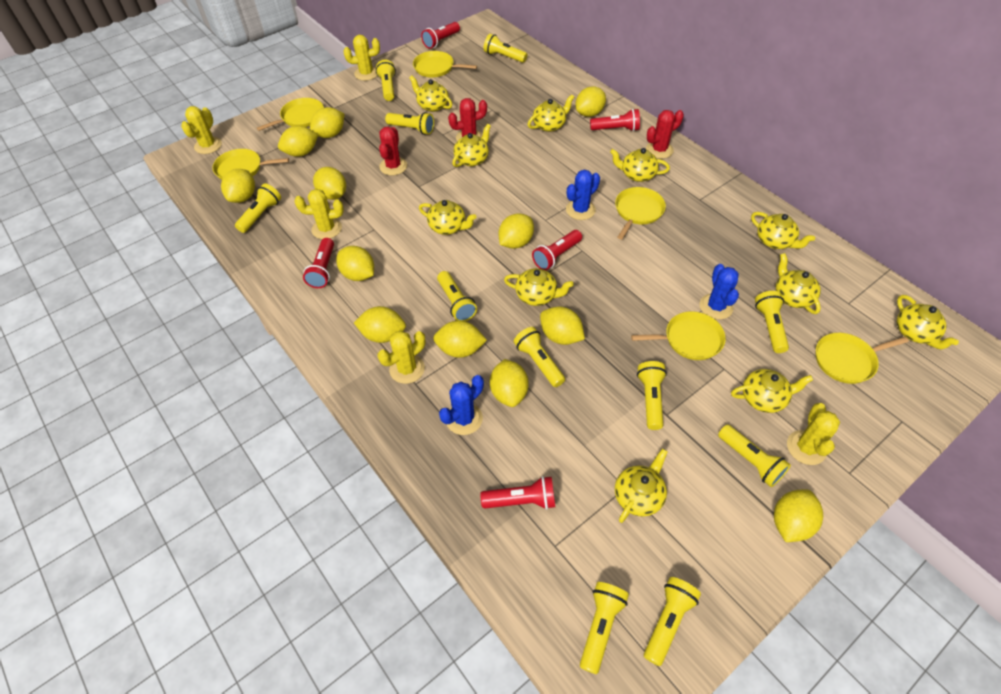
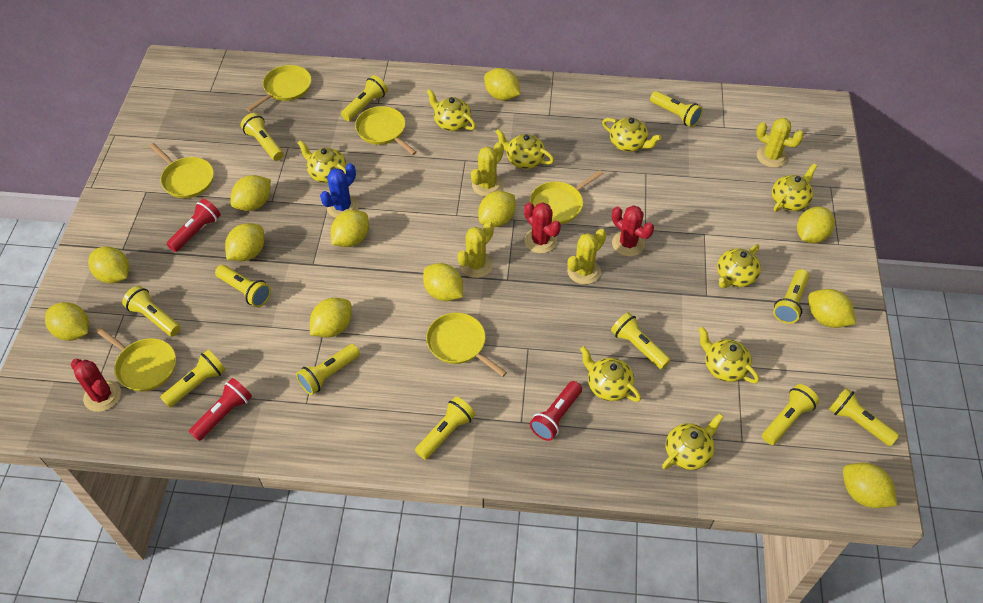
blue cactus: [439,375,484,435] [566,170,600,220] [700,264,739,320] = 3 -> [320,163,358,218] = 1
red flashlight: [303,238,334,288] [421,22,460,49] [480,476,555,510] [532,230,582,270] [590,109,640,131] = 5 -> [166,199,221,252] [189,378,252,441] [530,381,582,441] = 3
yellow cactus: [181,106,222,154] [294,189,344,239] [344,35,380,81] [378,331,425,384] [787,403,840,465] = 5 -> [458,221,494,278] [471,142,504,197] [567,229,606,284] [756,118,804,168] = 4
yellow flashlight: [235,183,281,233] [376,60,396,101] [385,112,434,135] [437,271,477,321] [484,34,527,63] [514,327,565,387] [580,582,629,674] [637,361,667,430] [644,577,701,666] [718,425,791,487] [755,291,789,353] = 11 -> [122,286,181,336] [160,350,226,408] [215,265,271,307] [241,113,283,161] [296,344,360,395] [341,75,388,121] [415,397,475,460] [611,312,671,369] [650,91,703,127] [762,384,819,445] [773,269,809,324] [829,388,899,446] = 12
yellow teapot: [409,75,452,112] [419,200,476,235] [452,124,491,167] [504,268,574,306] [527,94,574,132] [610,148,670,182] [615,448,668,523] [731,369,813,413] [751,212,815,249] [776,253,821,314] [897,295,959,350] = 11 -> [298,140,346,183] [426,89,476,131] [495,129,554,169] [580,346,641,402] [602,117,662,152] [662,413,724,470] [698,327,759,383] [717,244,761,288] [772,164,817,212] = 9

